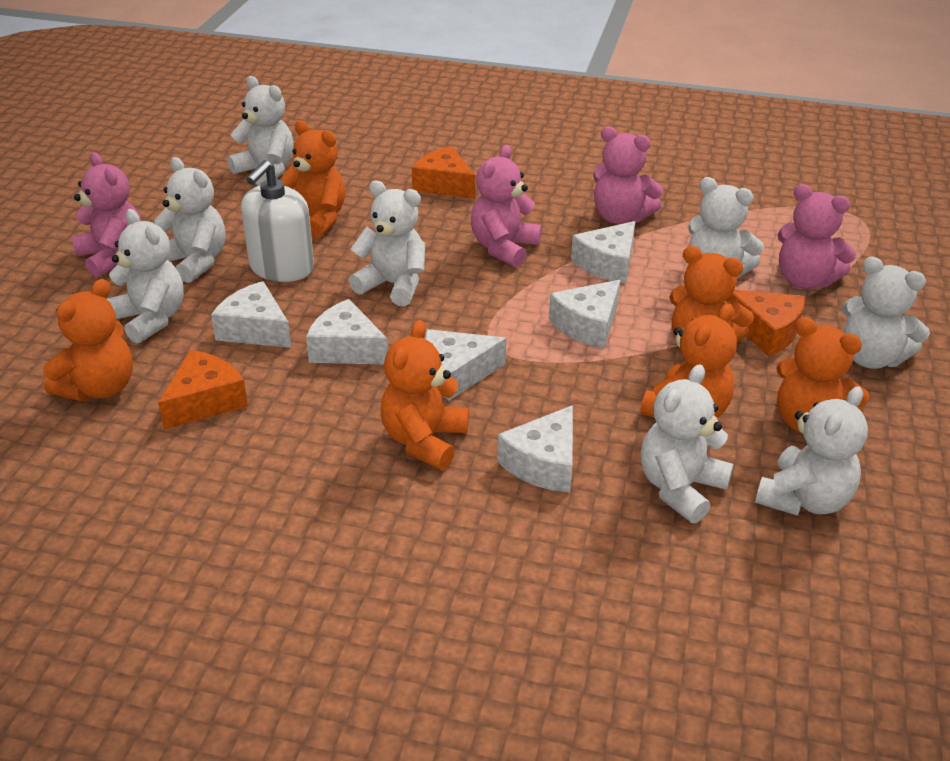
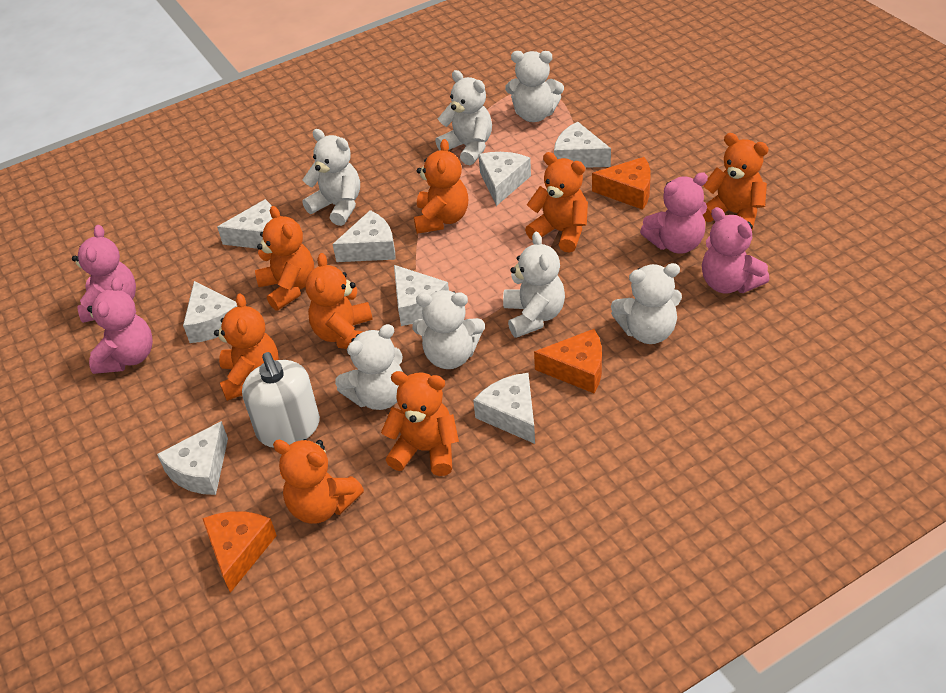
orange teddy bear: [43,279,133,401] [280,120,345,239] [381,320,469,470] [640,304,737,418] [669,246,754,343] [776,317,869,433] = 6 -> [214,293,279,401] [255,206,314,311] [273,439,364,524] [305,253,373,349] [381,371,459,476] [414,139,468,234] [525,152,588,253] [703,133,769,229] = 8
white cheese: [211,281,291,348] [306,299,388,364] [425,329,506,400] [497,405,573,493] [549,280,620,349] [571,221,635,284] = 6 -> [157,421,228,495] [183,281,237,343] [217,199,273,249] [333,210,396,262] [394,265,449,326] [473,373,535,444] [478,152,531,206] [554,122,611,168] = 8
white teddy bear: [107,209,184,344] [154,157,225,283] [228,76,293,186] [349,180,425,306] [640,364,733,523] [688,177,764,278] [755,386,868,516] [842,257,930,369] = 8 -> [302,129,360,226] [335,324,403,410] [413,290,485,369] [435,70,492,165] [503,231,565,338] [505,51,564,122] [611,263,682,344] = 7

